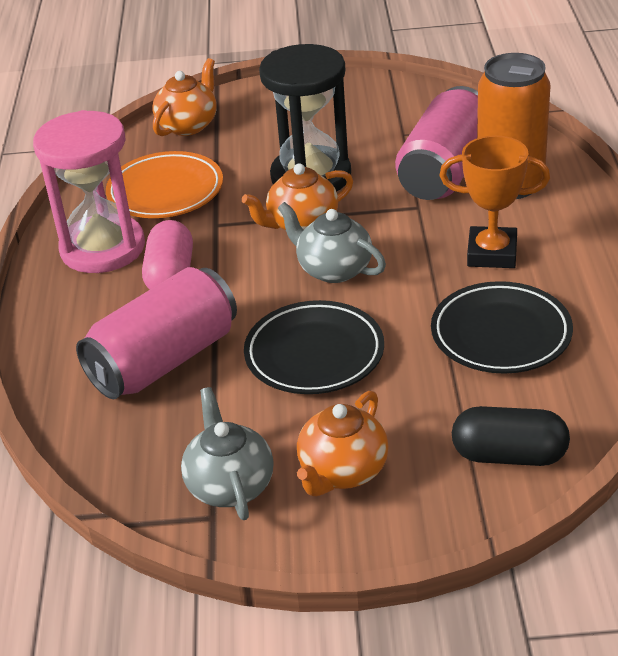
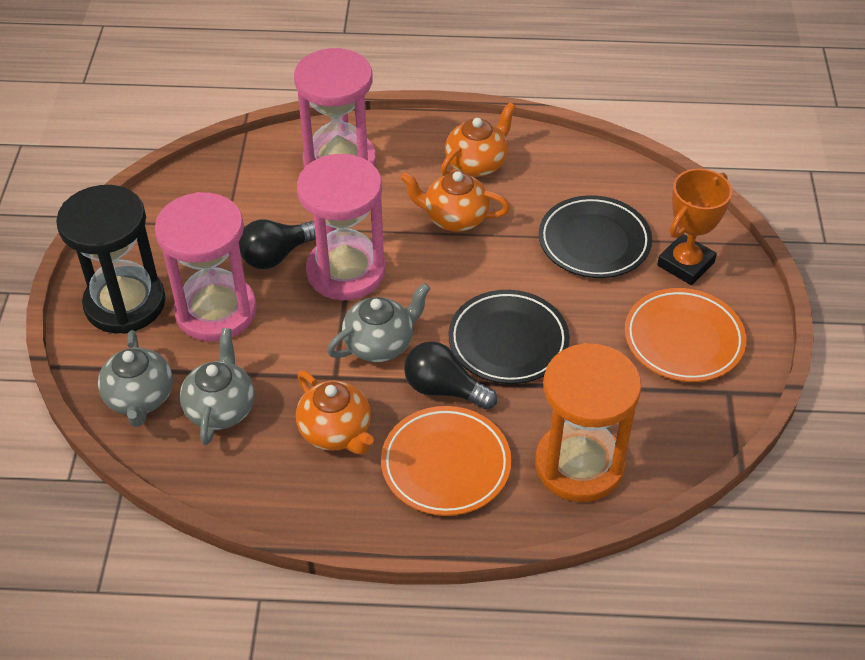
black capsule: [452,406,570,466] = 1 -> none = 0
black light bulb: none = 0 -> [239,219,316,269] [404,341,497,410] = 2
grey teapot: [181,387,274,520] [278,202,386,283] = 2 -> [98,330,173,427] [180,328,255,445] [327,283,431,362] = 3
orange can: [477,53,551,199] = 1 -> none = 0
orange hourglass: none = 0 -> [535,343,642,502] = 1
orange plate: [106,151,223,218] = 1 -> [381,406,512,516] [625,288,746,382] = 2
pink can: [76,267,237,399] [395,86,478,200] = 2 -> none = 0
pink capsule: [142,220,193,290] = 1 -> none = 0
pink hourglass: [33,110,145,273] = 1 -> [155,192,257,342] [294,48,376,168] [297,154,386,300] = 3

